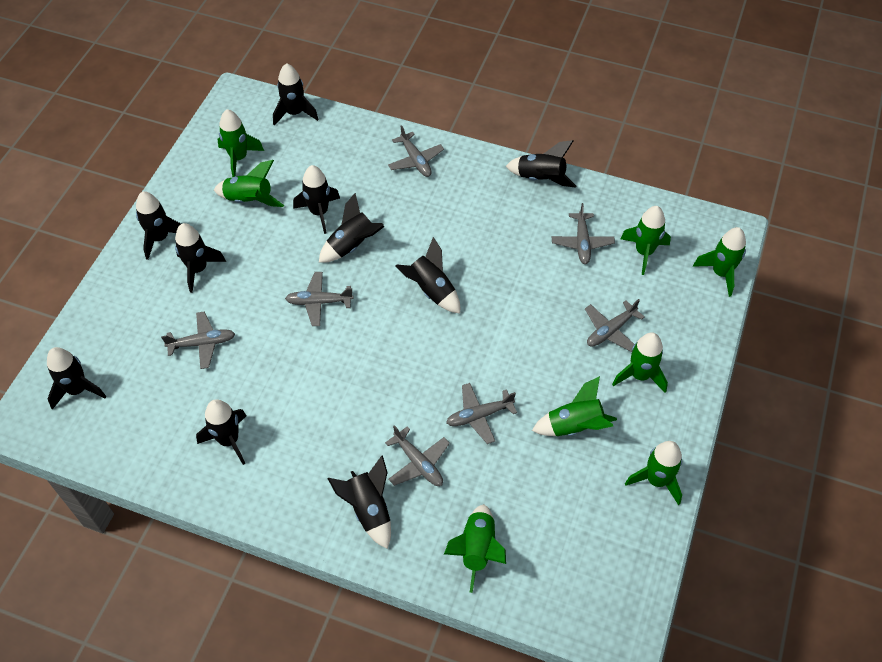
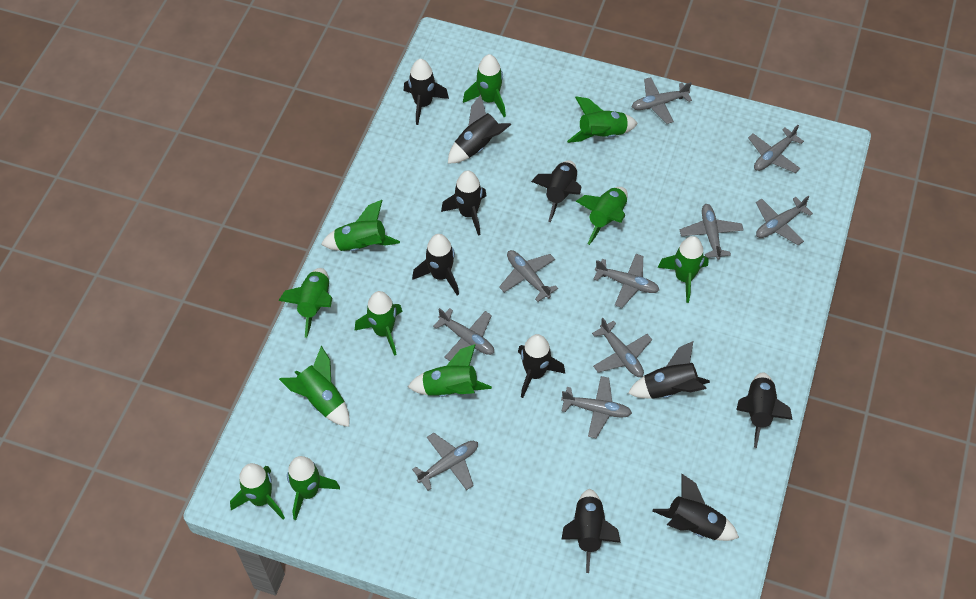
green rocket: [214,160,284,207] [217,109,264,177] [444,504,506,593] [532,376,617,436] [612,332,668,393] [620,206,671,275] [625,441,682,505] [693,227,746,297] = 8 -> [230,463,285,519] [278,268,332,338] [279,346,349,427] [287,456,340,520] [321,200,400,251] [354,291,402,356] [408,344,492,397] [463,54,506,117] [567,96,638,143] [576,187,628,245] [658,236,709,303] = 11
grey plane: [161,311,235,369] [285,272,354,326] [385,425,450,486] [388,125,444,177] [446,383,517,444] [552,203,615,264] [585,299,645,352] = 7 -> [412,433,478,490] [433,308,494,361] [499,250,558,302] [561,376,632,438] [592,318,652,377] [593,254,659,308] [632,77,692,124] [680,204,743,260] [748,125,804,173] [756,196,813,245] = 10

